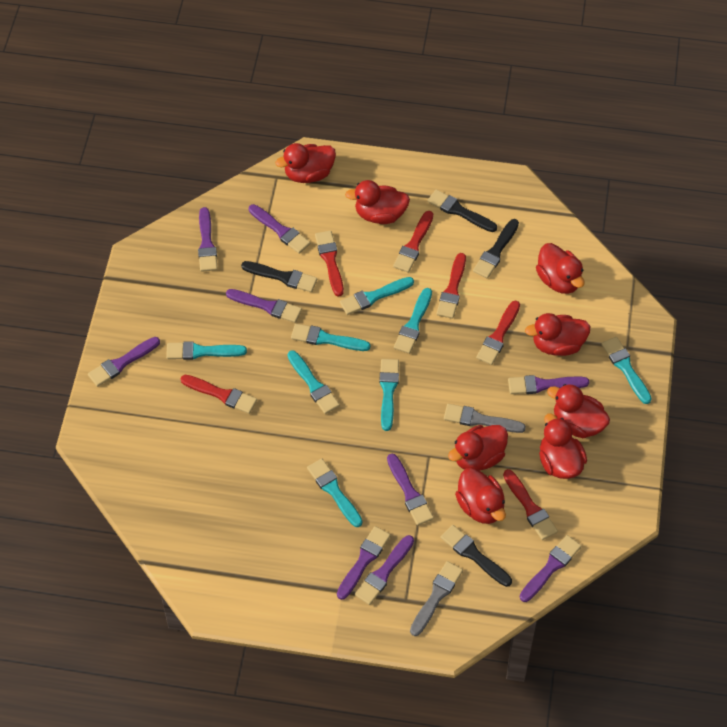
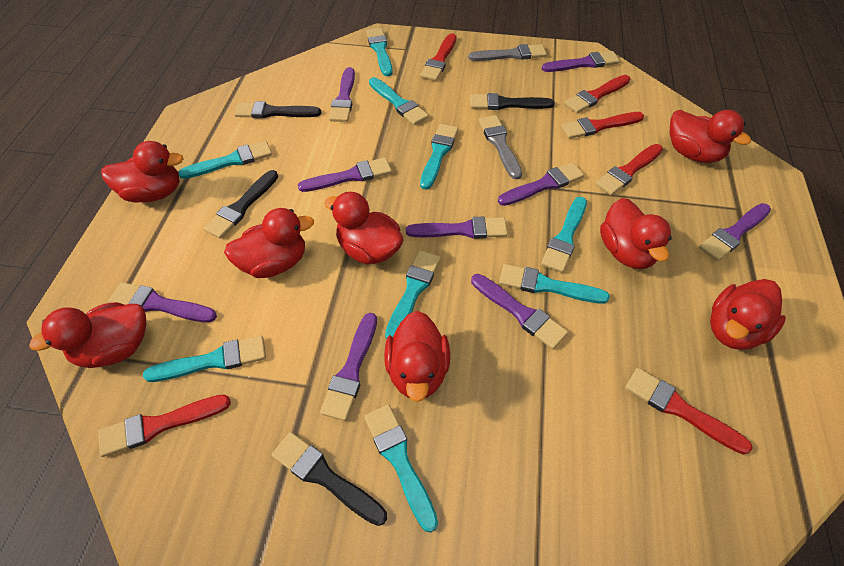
turquoise brush: [166,341,247,360] [287,350,340,414] [291,324,370,351] [307,459,363,527] [340,277,414,315] [379,359,399,431] [394,288,432,354] [601,337,652,404] = 8 -> [143,336,266,382] [179,141,272,179] [364,404,438,533] [366,28,393,77] [369,77,429,125] [385,250,441,339] [420,124,458,190] [499,264,610,304] [541,197,587,273] = 9

